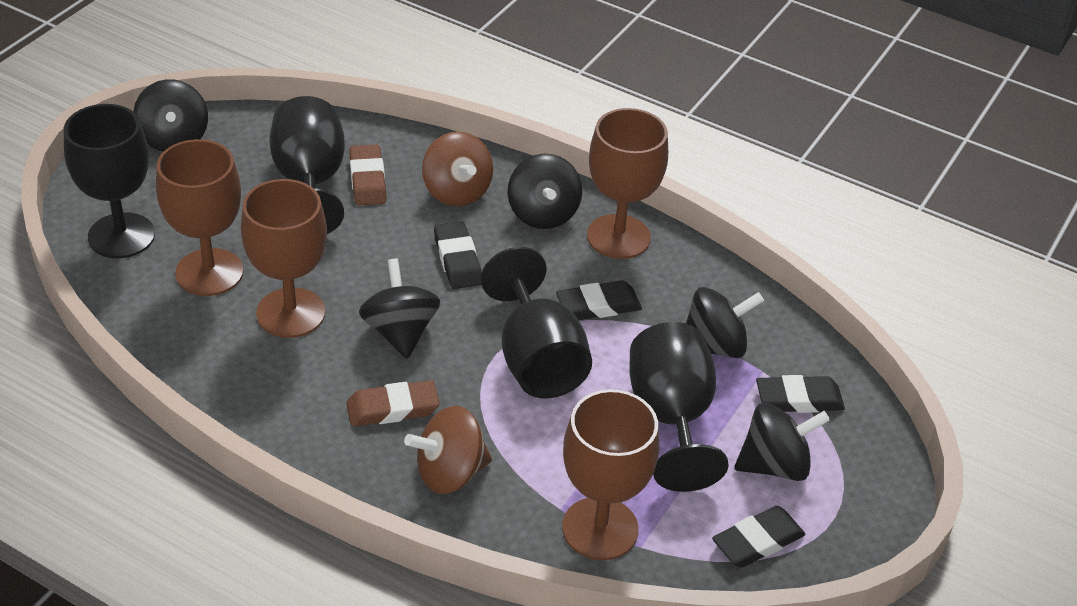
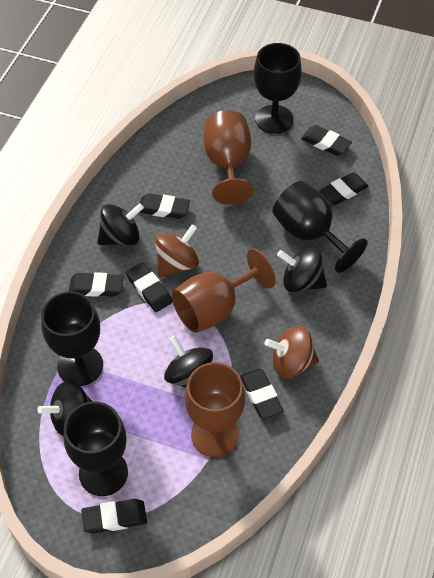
black eraser: [434,221,482,289] [556,281,642,320] [712,506,806,568] [756,375,845,413] = 4 -> [69,272,123,297] [81,499,147,534] [126,262,173,312] [139,193,190,219] [240,369,284,419] [301,125,352,156] [319,172,369,205] = 7
black spinning top: [133,79,208,152] [359,258,440,359] [508,154,582,229] [686,287,764,358] [734,403,830,481] = 5 -> [38,380,92,436] [97,203,144,245] [164,336,213,388] [277,247,327,292] = 4
brown eraser: [347,380,440,427] [349,144,387,205] = 2 -> none = 0
brown goblet: [156,139,243,296] [241,179,327,338] [562,389,659,560] [587,108,668,259] = 4 -> [172,248,276,333] [185,362,245,457] [204,110,253,205] = 3

